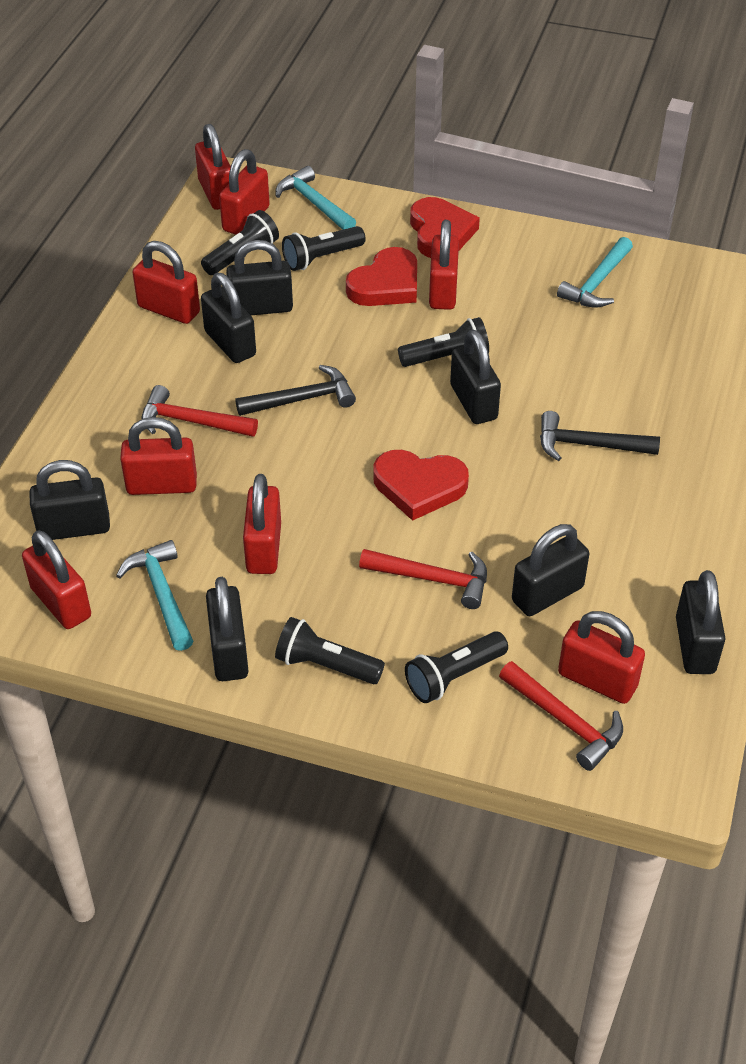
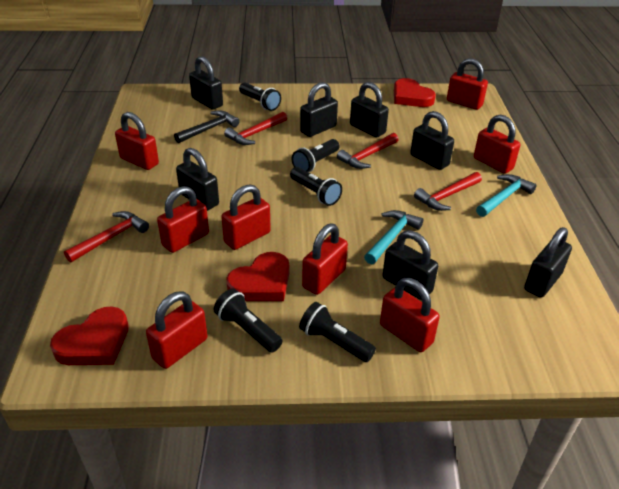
black hammer: [235,365,356,416] [540,411,660,461] = 2 -> [174,110,240,143] = 1
red hammer: [141,385,258,437] [359,549,487,609] [499,661,623,771] = 3 -> [64,211,149,263] [224,112,287,145] [337,133,398,169] [414,172,482,211] = 4
turquoise hammer: [116,540,193,651] [276,166,356,230] [557,237,633,308] = 3 -> [364,210,423,264] [476,174,537,217] = 2

